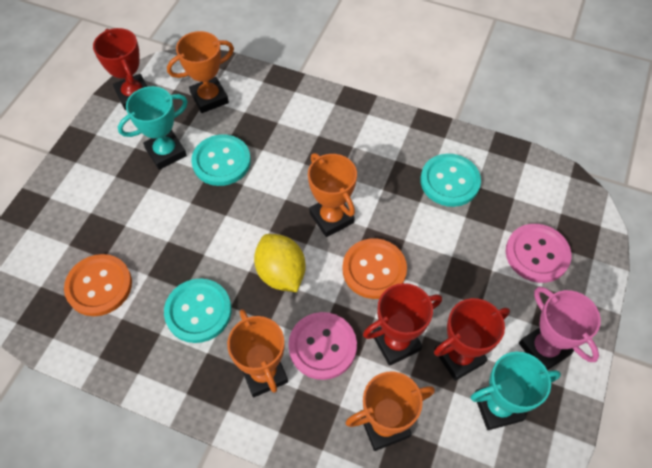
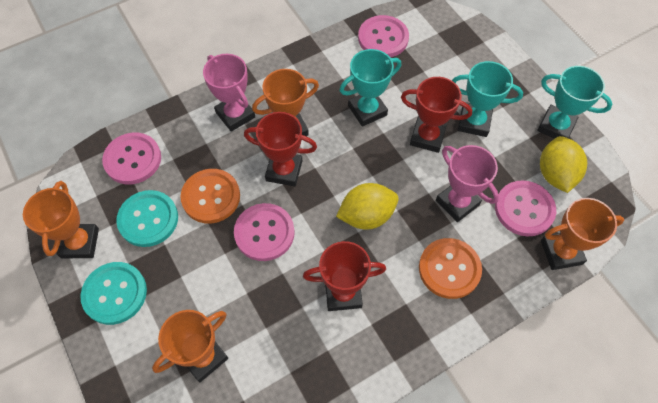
pink button: [288,312,357,380] [505,224,572,283] = 2 -> [102,133,161,184] [234,203,295,261] [358,15,409,58] [495,180,556,236] = 4
pink trophy: [519,286,601,370] = 1 -> [203,54,255,132] [436,145,499,222] = 2
turquoise button: [164,279,232,343] [191,135,251,186] [421,154,481,207] = 3 -> [80,262,147,325] [116,190,178,247] = 2
turquoise trophy: [118,86,188,170] [470,352,561,430] = 2 -> [339,49,401,127] [452,61,523,137] [537,66,612,139] = 3
yellow lemon: [254,234,306,292] = 1 -> [336,183,399,230] [540,136,587,193] = 2

